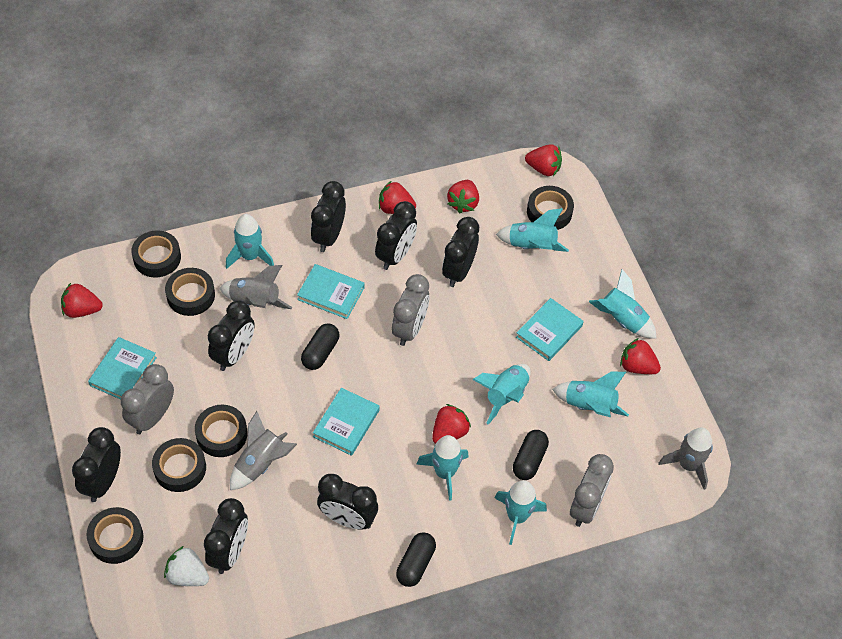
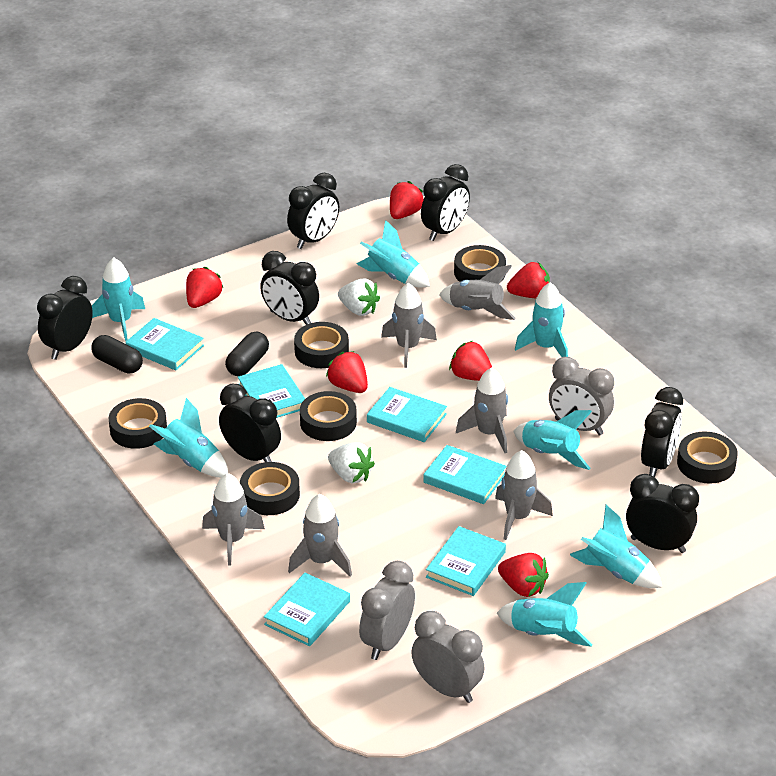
black capsule: [301,323,339,370] [396,532,436,587] [513,430,549,480] = 3 -> [91,335,143,374] [225,332,269,376] = 2
grey rocket: [219,265,292,309] [230,411,297,490] [658,428,713,490] = 3 -> [202,473,265,566] [288,494,352,577] [381,283,437,368] [439,265,516,320] [456,367,508,453] [495,450,553,540] = 6
turquoise book: [88,337,157,400] [297,264,365,319] [313,388,380,456] [516,298,584,361] = 4 -> [125,318,204,370] [238,364,305,418] [264,573,350,646] [367,387,447,442] [423,445,507,504] [426,526,506,596] = 6
white strawberry: [164,546,209,586] = 1 -> [328,442,375,483] [338,279,380,316] = 2

